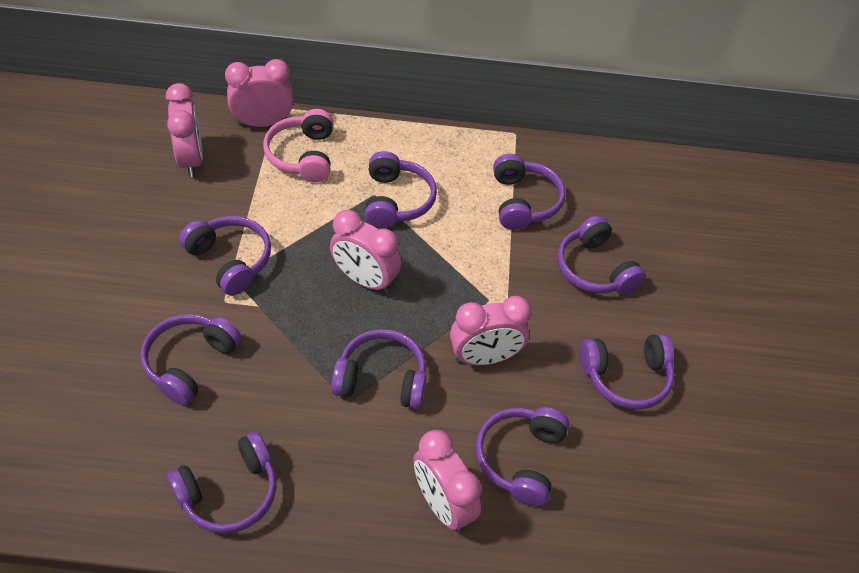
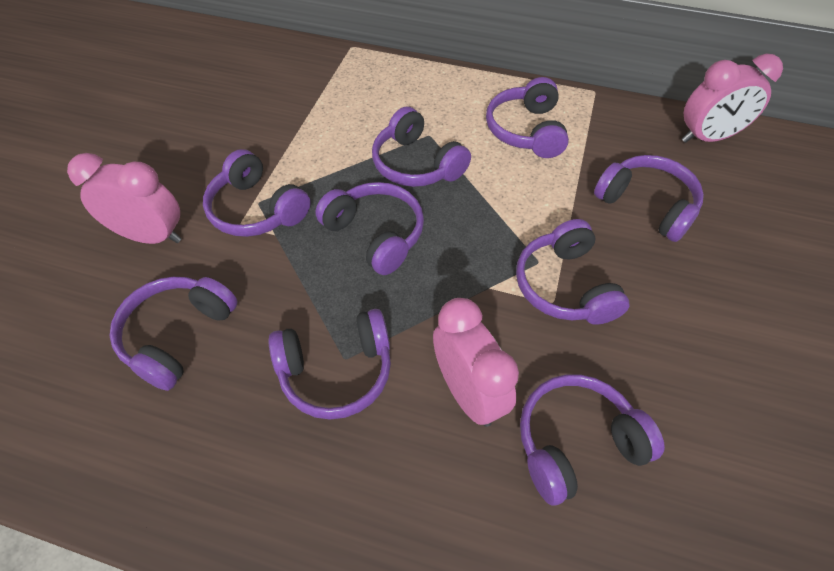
pink clock: [166,83,203,177] [225,59,294,127] [330,210,401,293] [413,430,482,532] [450,296,532,366] = 5 -> [67,153,182,244] [433,298,519,427] [682,54,783,143] = 3
pink headphones: [263,109,333,182] = 1 -> none = 0

